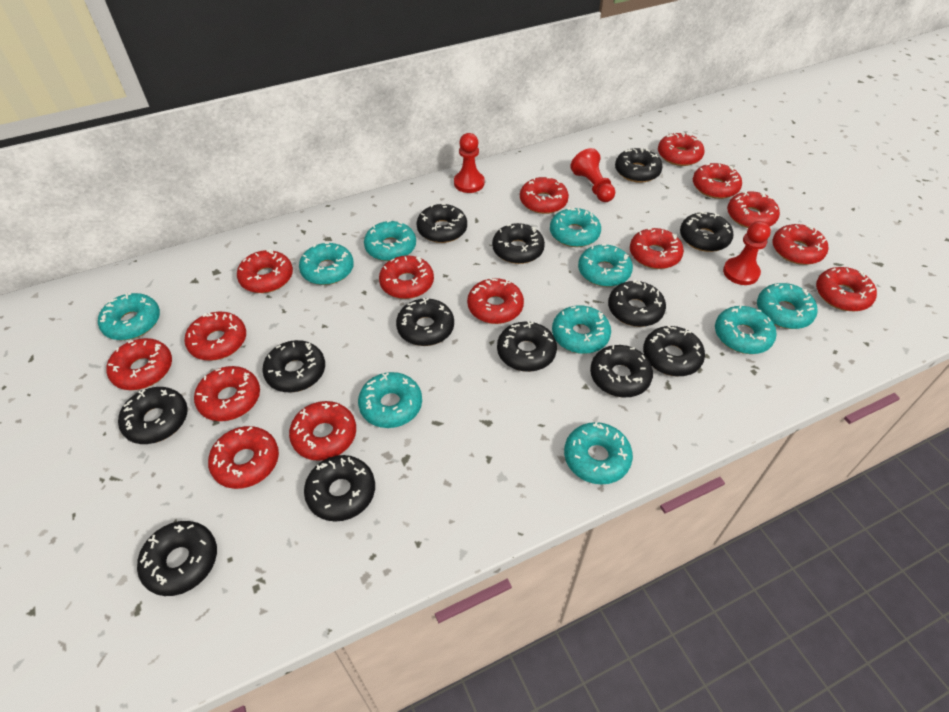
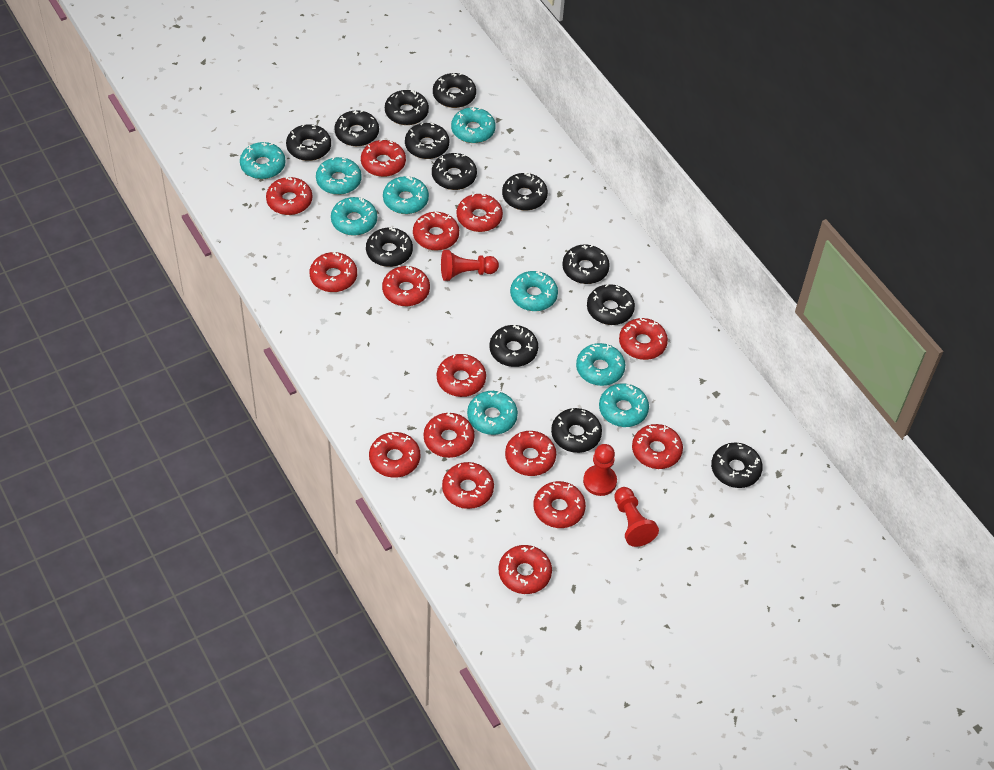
turquoise donut: [98,293,160,340] [299,243,354,285] [358,372,422,428] [364,220,416,261] [550,207,601,247] [552,305,611,354] [564,422,633,485] [578,244,633,287] [715,305,777,354] [757,283,818,329] = 10 -> [240,142,286,179] [316,157,362,195] [331,197,377,236] [383,176,429,214] [451,108,496,143] [467,391,518,435] [510,271,558,311] [576,343,625,386] [599,383,649,427] = 9

